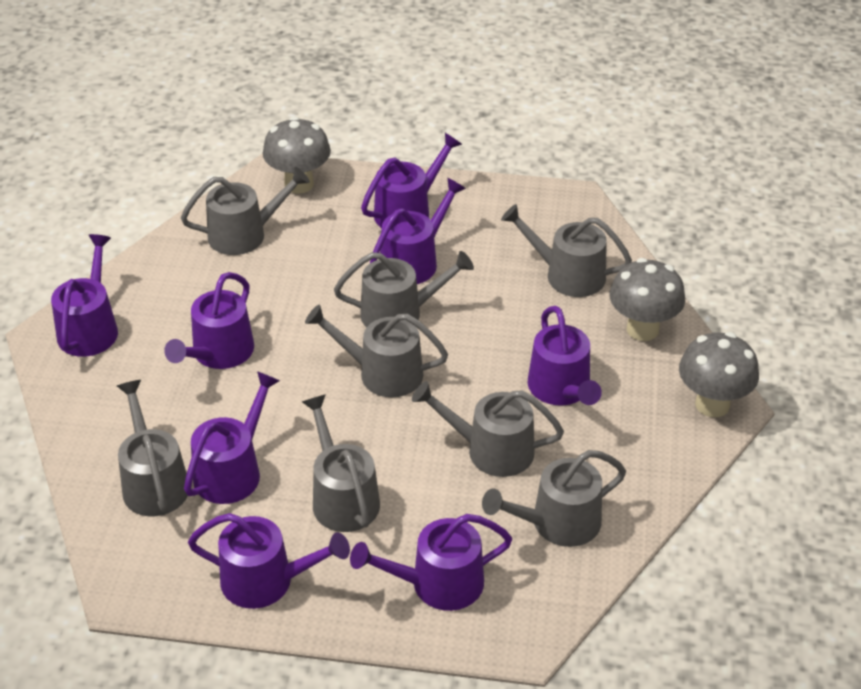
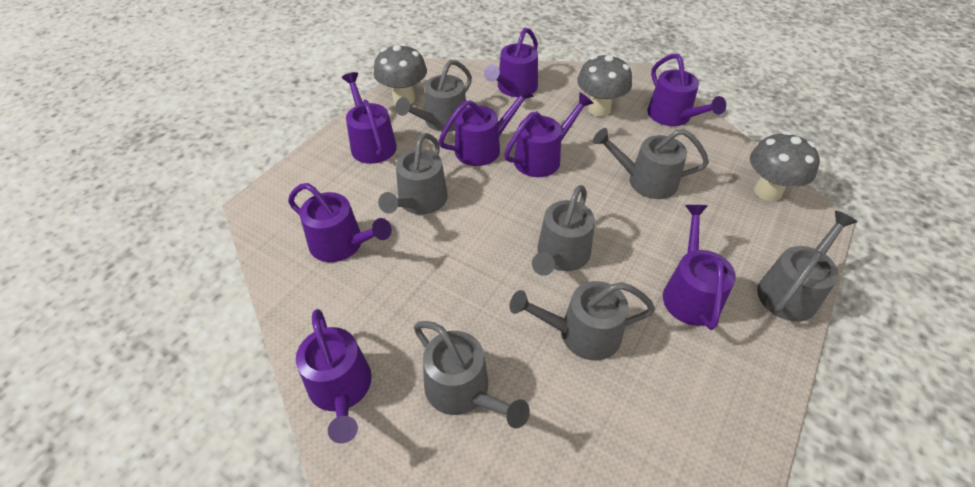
grey watering can: [117,380,188,516] [181,167,310,255] [302,395,380,532] [305,305,448,397] [334,251,474,327] [412,381,564,477] [482,450,626,547] [501,204,632,297] = 8 -> [378,133,448,214] [396,60,472,132] [414,321,530,428] [510,281,655,361] [532,185,595,276] [593,128,709,199] [757,211,857,322] = 7

